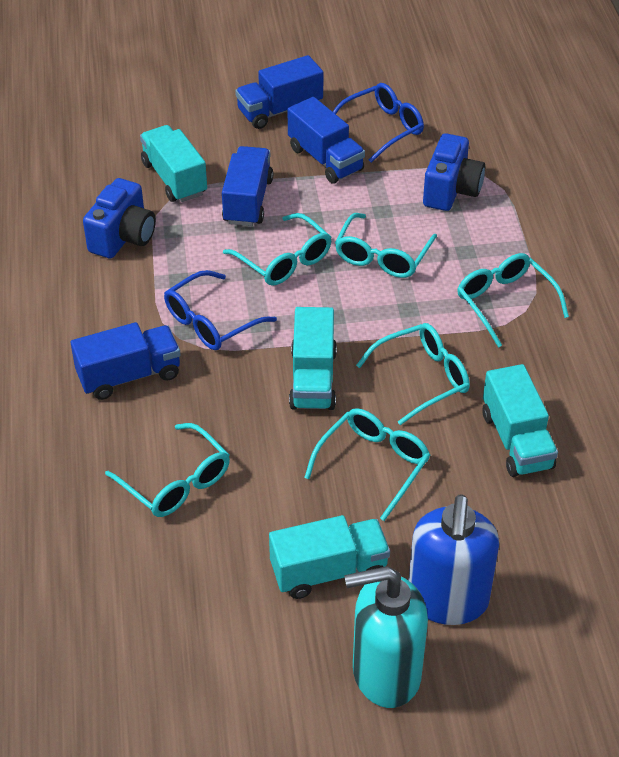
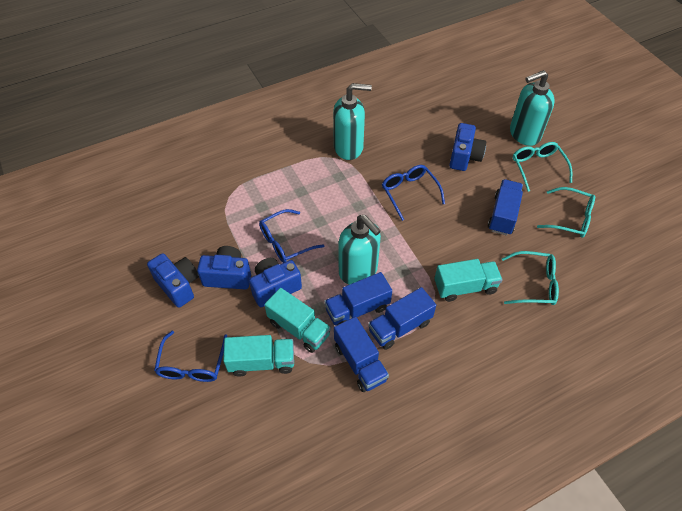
blue camera: [83,178,156,259] [423,133,485,211] = 2 -> [147,253,199,308] [197,246,251,289] [249,258,302,307] [449,123,486,171] = 4
blue glasses: [164,270,277,350] [333,83,424,163] = 2 -> [154,331,227,382] [259,209,325,263] [382,165,445,221] = 3
blue soap dispenser: [409,494,499,625] = 1 -> none = 0
turquoise glasses: [105,423,230,517] [223,213,332,286] [304,408,430,521] [335,213,437,278] [356,323,470,425] [457,253,569,348] = 6 -> [502,251,559,305] [513,142,572,192] [537,187,595,238] = 3
turquoise soap dispenser: [344,566,428,708] = 1 -> [333,83,372,160] [338,215,381,285] [510,70,555,146] = 3
turquoise truck: [140,125,207,202] [269,515,390,599] [289,307,337,410] [483,364,558,477] = 4 -> [223,335,294,377] [264,288,331,353] [434,259,503,302] = 3

